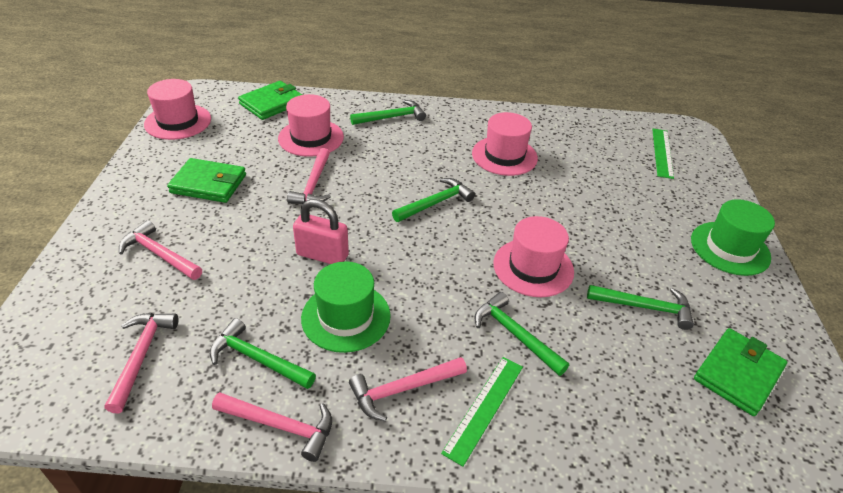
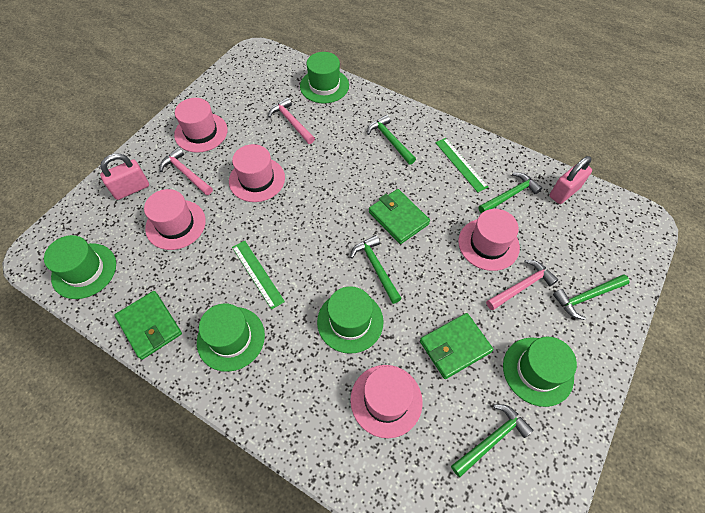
green hat: [301,261,391,353] [691,199,775,276] = 2 -> [44,235,116,299] [197,303,265,372] [300,52,349,104] [317,286,384,354] [503,337,577,407] = 5
pink hammer: [105,313,179,413] [119,220,202,280] [212,392,332,462] [287,148,331,204] [349,357,467,421] = 5 -> [160,147,213,195] [268,97,315,144] [486,260,558,310] = 3
pink hat: [144,79,211,140] [278,94,344,157] [472,112,538,176] [493,216,574,297] = 4 -> [144,189,206,250] [174,98,228,153] [229,144,285,202] [350,365,423,438] [458,209,520,271] = 5
pink padlock: [293,199,349,264] = 1 -> [100,154,149,200] [549,156,592,204] = 2

